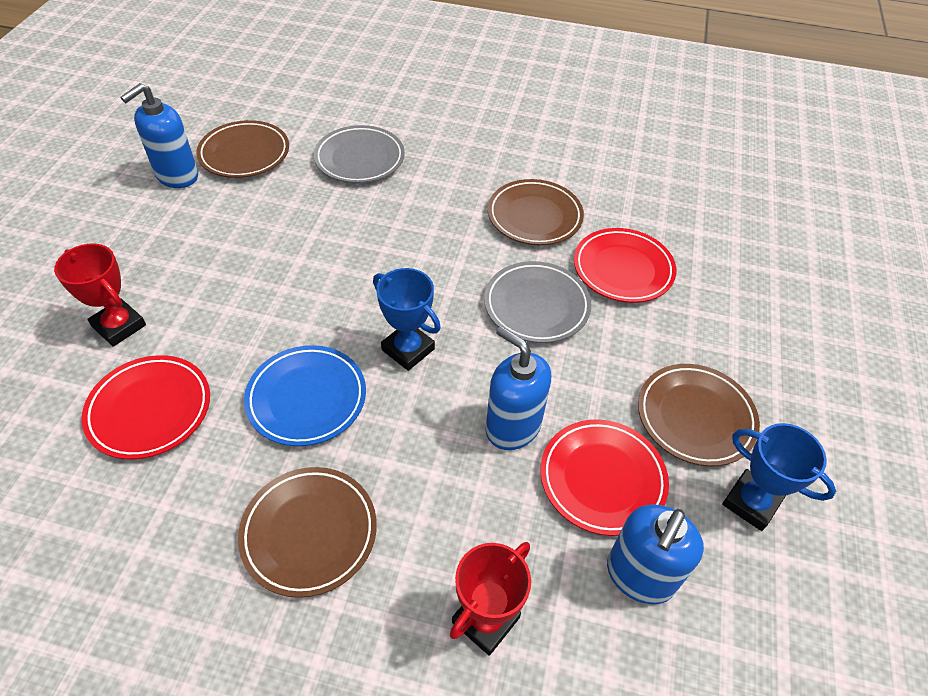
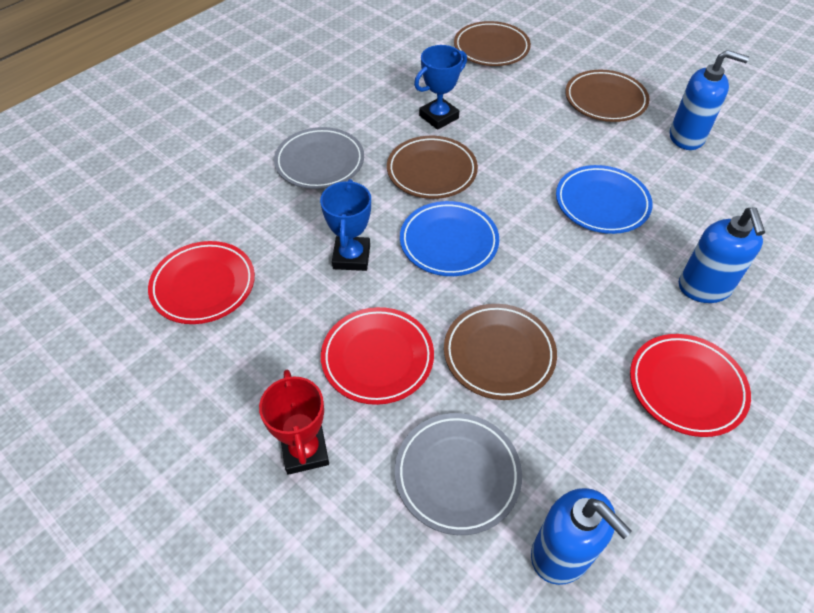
blue plate: [244,345,366,446] = 1 -> [400,201,499,276] [556,165,653,234] = 2
red trophy: [54,243,146,347] [450,542,531,656] = 2 -> [259,370,329,475] = 1

